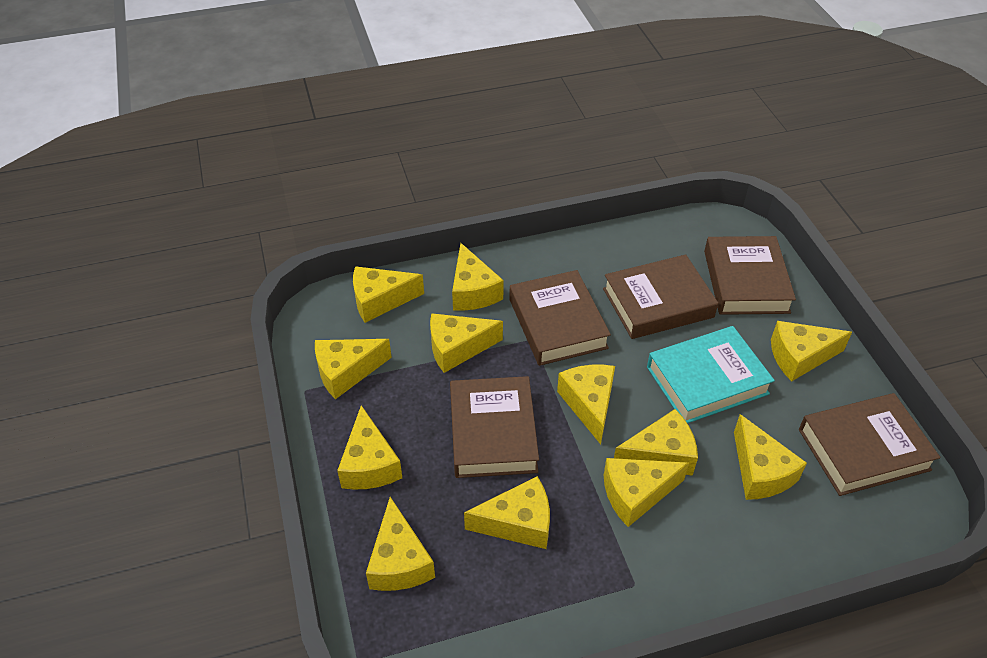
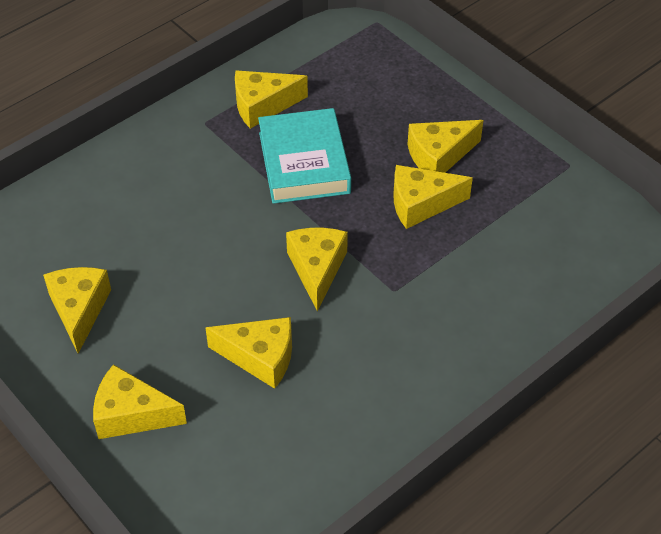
brown book: [450,376,539,478] [509,270,611,366] [603,254,718,339] [704,236,796,315] [799,393,941,496] = 5 -> none = 0
yellow cheese: [315,339,392,399] [337,405,402,490] [353,266,424,323] [366,497,435,591] [430,313,503,373] [452,243,504,311] [464,476,550,549] [557,365,615,444] [604,458,689,527] [614,409,698,476] [734,414,807,500] [771,321,852,381] = 12 -> [43,267,111,354] [93,364,187,439] [206,317,292,389] [235,71,308,129] [286,228,348,311] [393,165,473,229] [407,120,484,173] = 7

